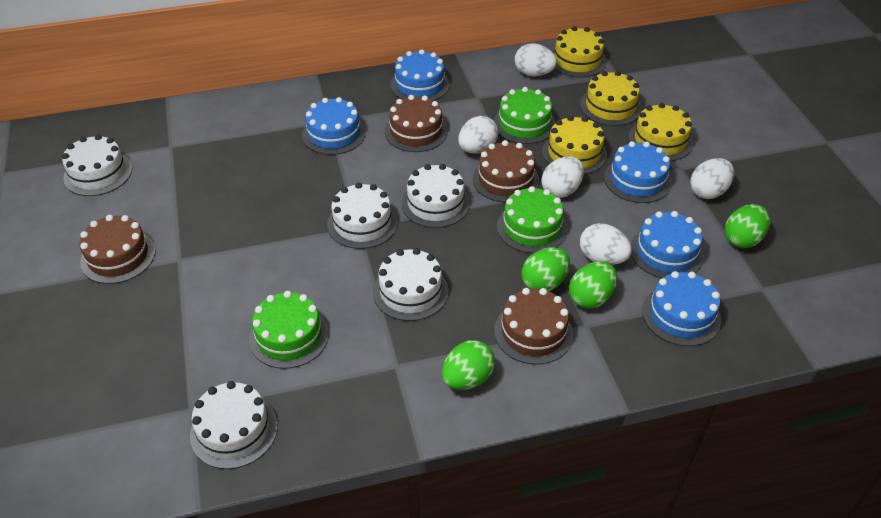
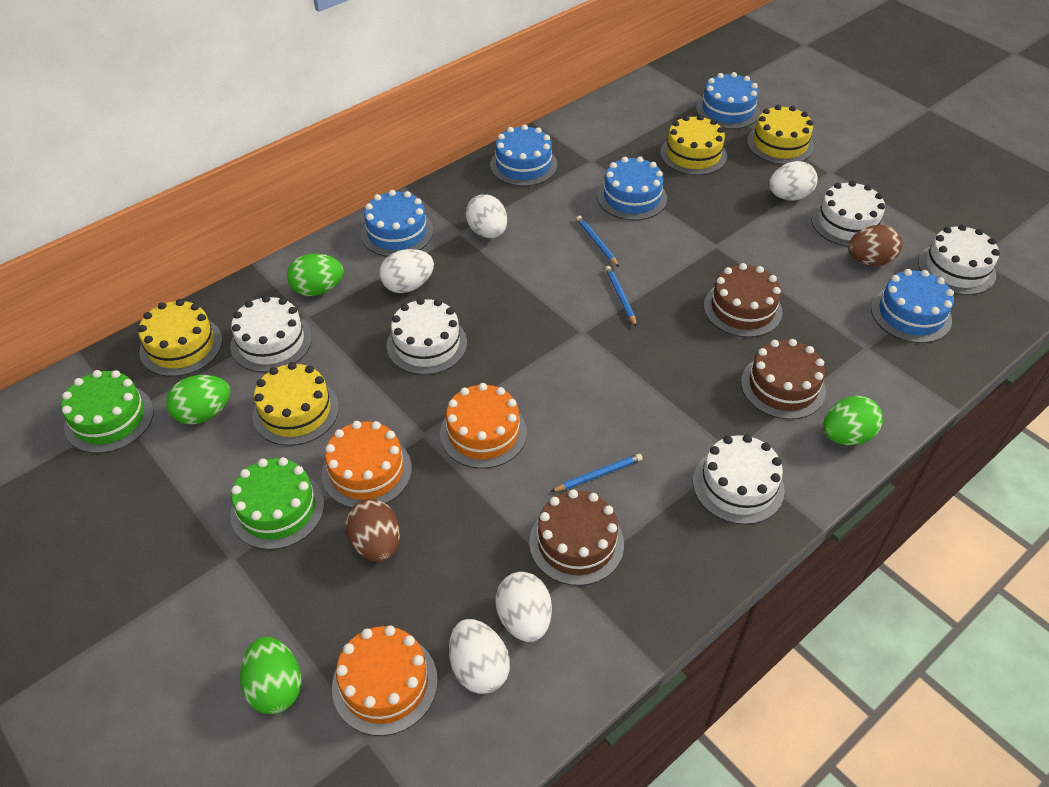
blue pencil: none = 0 -> [550,454,643,492] [576,216,619,267] [605,266,637,327] = 3
brown cake: [79,215,155,284] [385,95,448,152] [473,140,539,203] [494,288,573,365] = 4 -> [529,489,624,586] [704,263,782,337] [741,339,826,420] = 3
brown egg: none = 0 -> [345,499,400,562] [848,225,902,266] = 2
green cake: [249,291,329,369] [494,87,556,144] [497,186,568,253] = 3 -> [61,370,154,453] [230,457,324,550] = 2
orange cake: none = 0 -> [322,421,412,508] [332,626,438,736] [440,383,527,469] = 3

